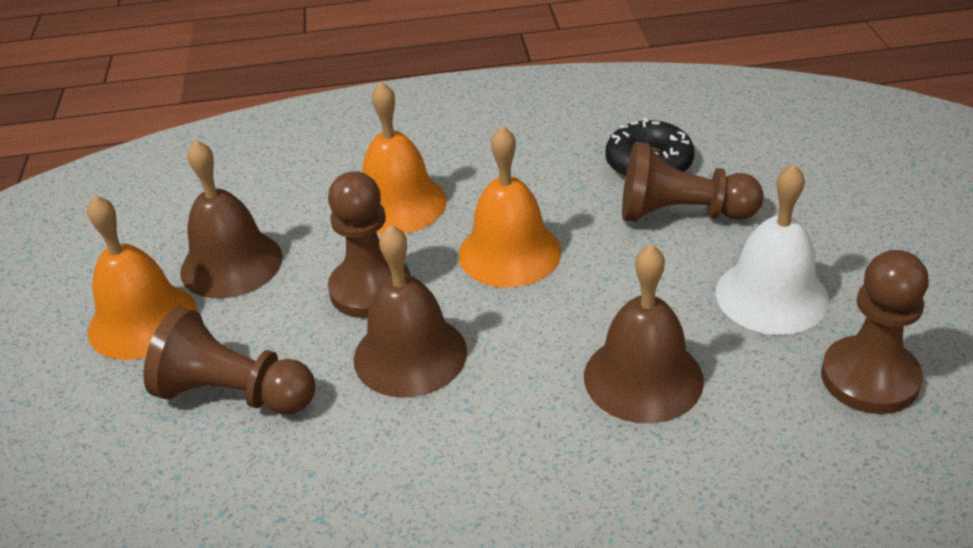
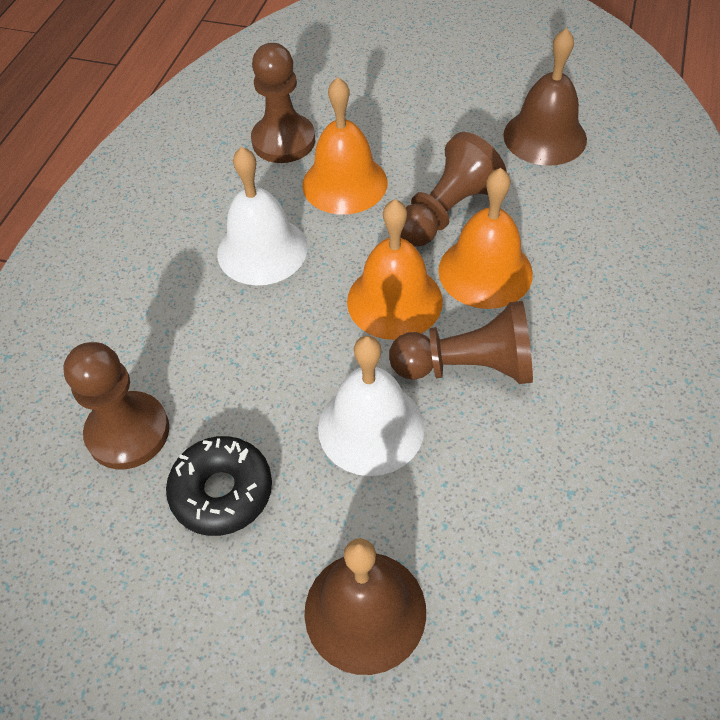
brown bell: [180,140,282,299] [354,224,467,397] [584,244,704,423] = 3 -> [304,538,426,675] [503,28,587,166] = 2
white bell: [716,163,829,335] = 1 -> [217,147,307,285] [318,336,425,476] = 2

